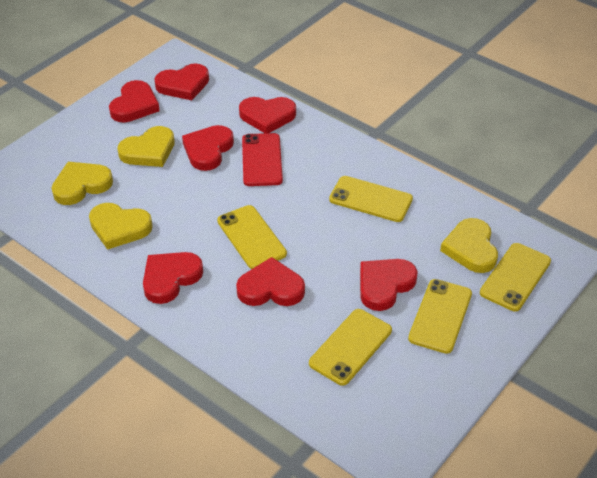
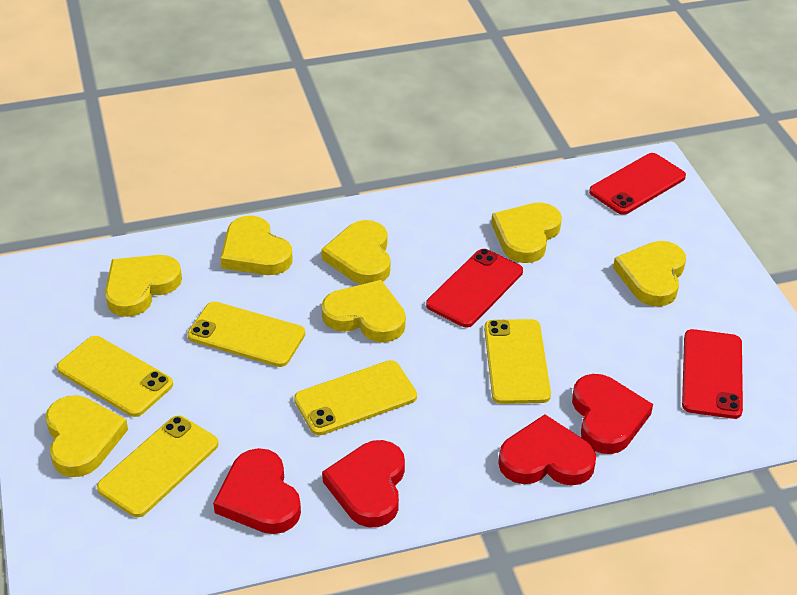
red heart: [109,80,160,123] [143,252,203,304] [154,63,209,100] [182,125,234,171] [236,257,305,306] [239,97,296,133] [360,259,418,311] = 7 -> [213,448,301,534] [322,440,405,527] [498,414,596,485] [572,374,653,454] = 4
red phone: [242,133,283,186] = 1 -> [426,249,523,327] [589,153,686,215] [682,329,743,419] = 3
yellow heart: [52,162,113,205] [89,203,153,250] [117,126,175,167] [440,218,498,273] = 4 -> [45,395,128,477] [105,255,182,317] [220,216,293,275] [321,220,391,285] [321,280,406,342] [491,203,562,263] [613,241,686,307] = 7

